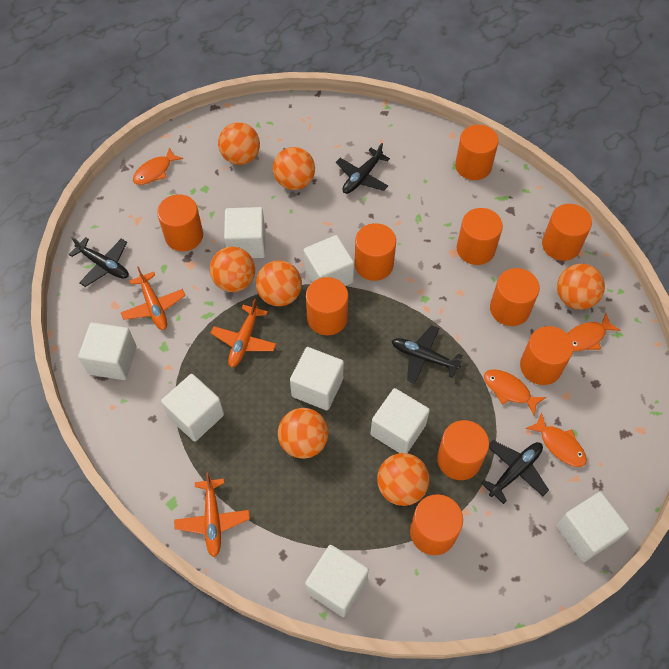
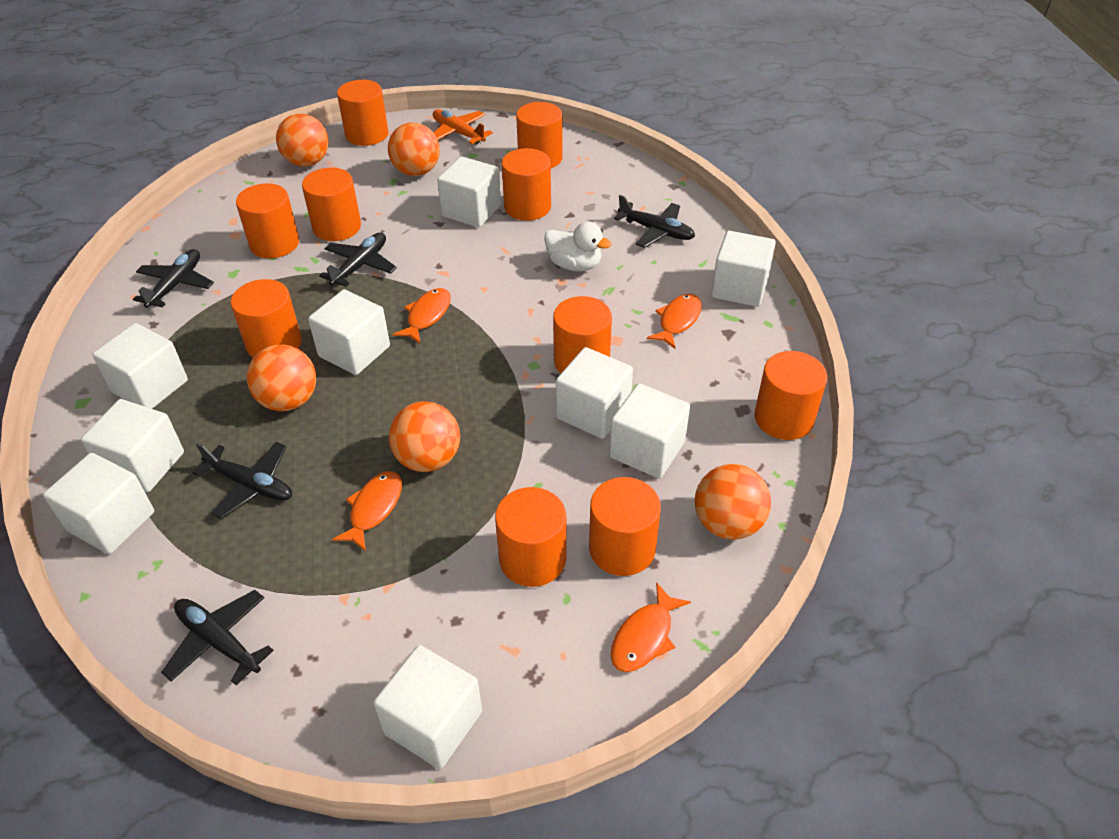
black plane: [69,237,129,287] [336,143,390,194] [392,325,463,383] [481,440,549,504] = 4 -> [133,249,214,308] [161,590,274,685] [192,442,292,519] [319,232,397,287] [614,195,695,248] = 5
orange ball: [210,247,255,292] [218,122,260,165] [256,260,302,306] [273,147,315,190] [278,408,328,459] [377,453,429,506] [557,264,605,310] = 7 -> [247,345,316,411] [276,114,329,167] [388,123,440,176] [389,401,460,472] [694,464,771,540] = 5
orange plane: [121,266,186,330] [174,472,250,558] [211,298,276,367] = 3 -> [433,109,493,144] = 1
white cube: [78,322,137,380] [161,374,224,442] [224,207,265,258] [290,347,344,410] [303,235,354,286] [305,545,369,617] [371,388,430,453] [556,492,629,562] = 8 -> [43,453,154,554] [81,399,184,492] [92,323,188,409] [308,289,390,375] [373,645,482,769] [437,156,501,227] [556,347,633,439] [609,383,690,479] [711,231,776,307] = 9
white duck: none = 0 -> [544,222,612,271] = 1

